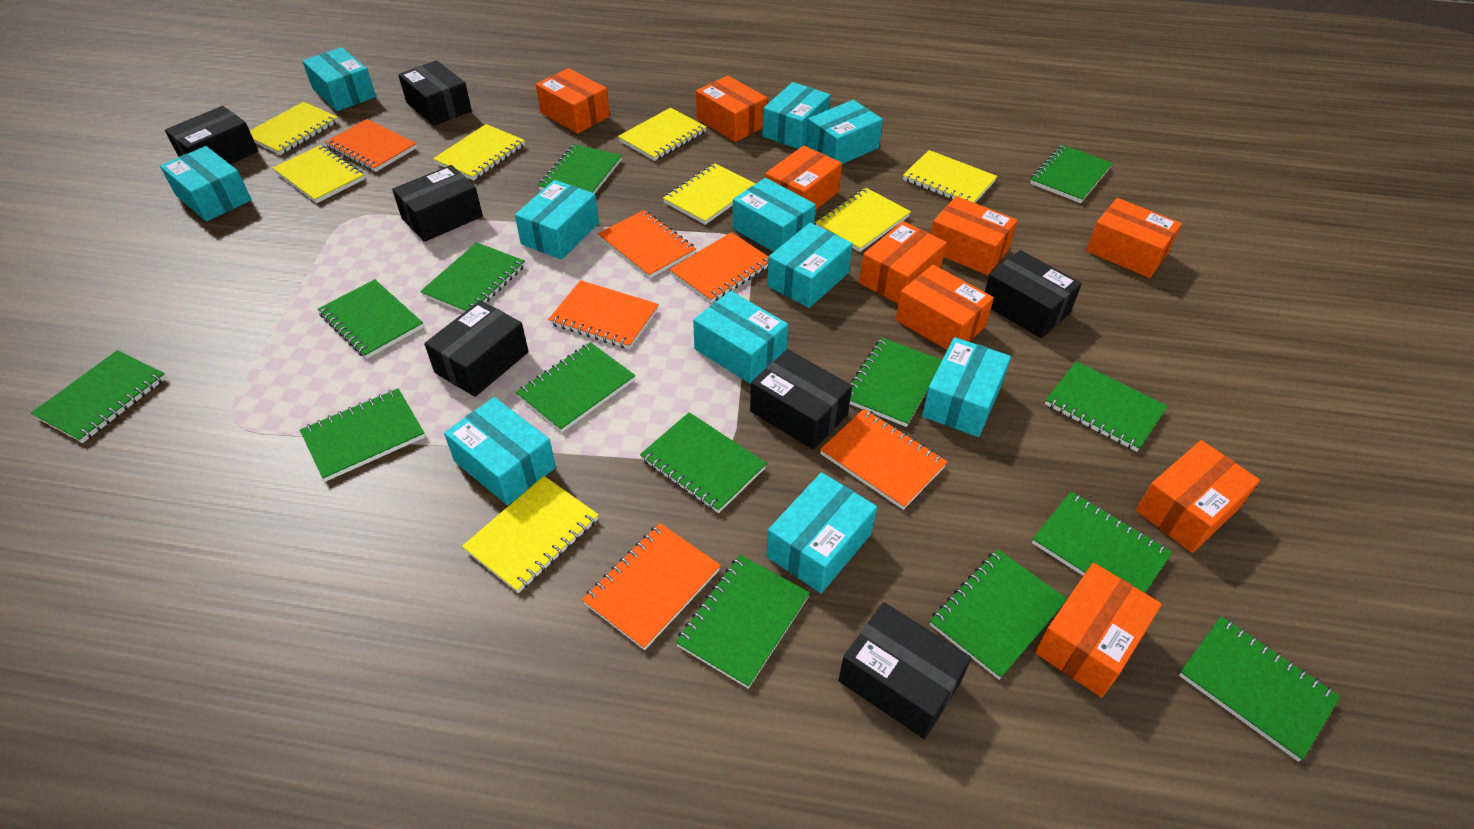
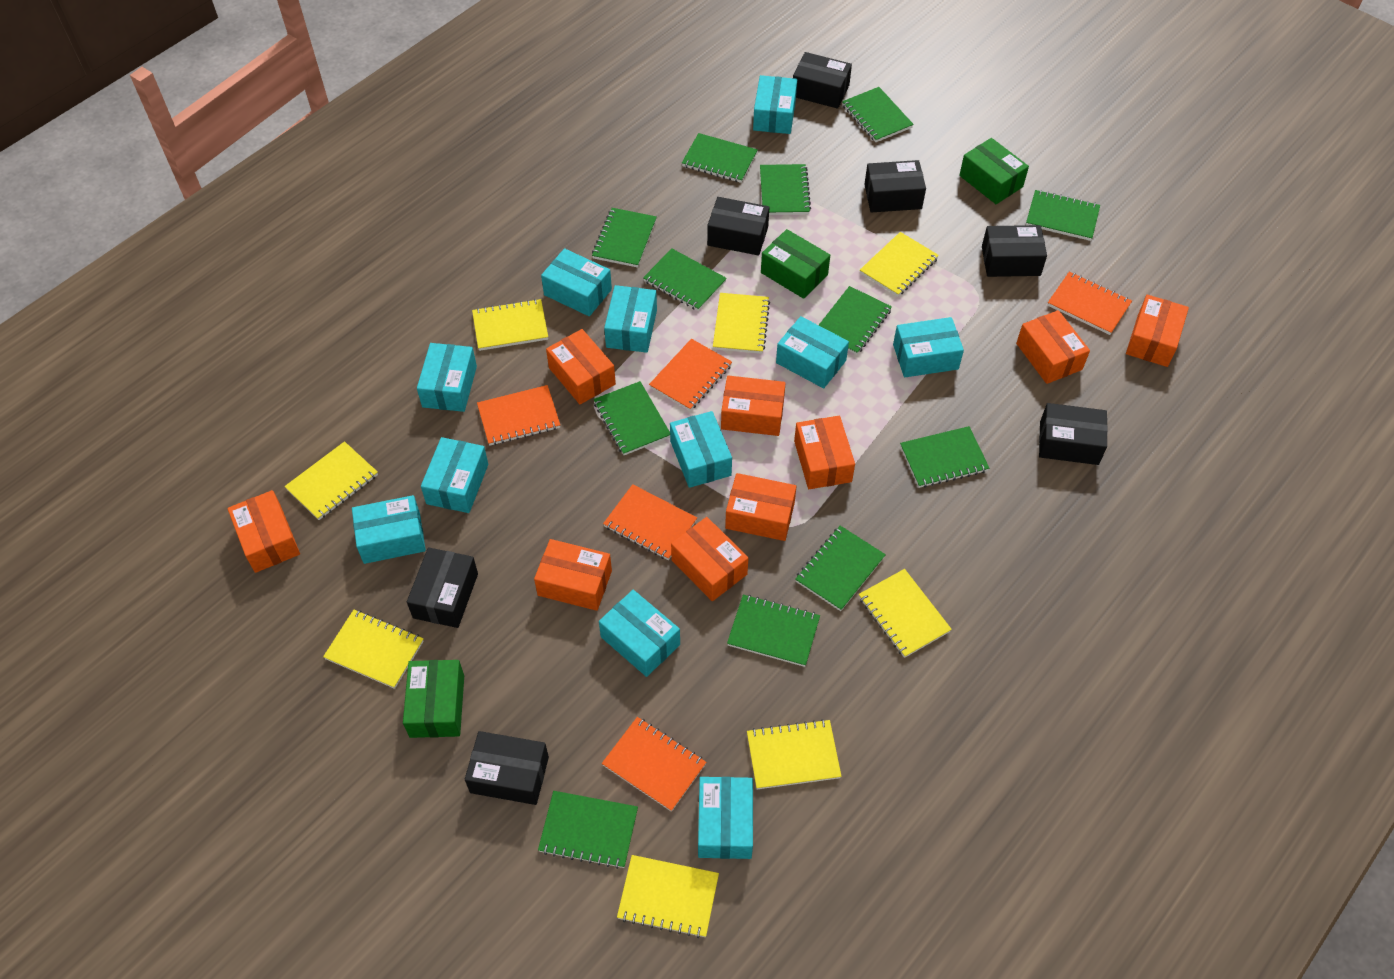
green box: none = 0 -> [403,660,464,738] [761,229,830,299] [959,138,1029,204] = 3
green notebook: [31,350,166,443] [300,389,425,482] [318,279,424,359] [420,242,525,313] [516,342,635,432] [538,144,622,193] [640,412,767,513] [676,555,810,689] [850,337,942,427] [930,549,1067,680] [1030,145,1113,203] [1032,491,1173,593] [1045,361,1168,452] [1179,616,1340,762] = 14 -> [538,791,638,869] [592,208,657,268] [594,381,670,455] [643,248,727,311] [682,133,758,183] [727,595,820,667] [760,164,811,215] [795,526,886,611] [819,286,892,355] [842,87,914,142] [900,426,989,488] [1026,190,1100,241] = 12
orange notebook: [325,119,417,172] [548,280,659,349] [582,523,721,650] [598,210,696,279] [669,232,769,303] [820,409,947,510] = 6 -> [477,385,560,446] [602,717,706,812] [603,484,697,560] [649,339,732,411] [1048,272,1132,335] = 5

